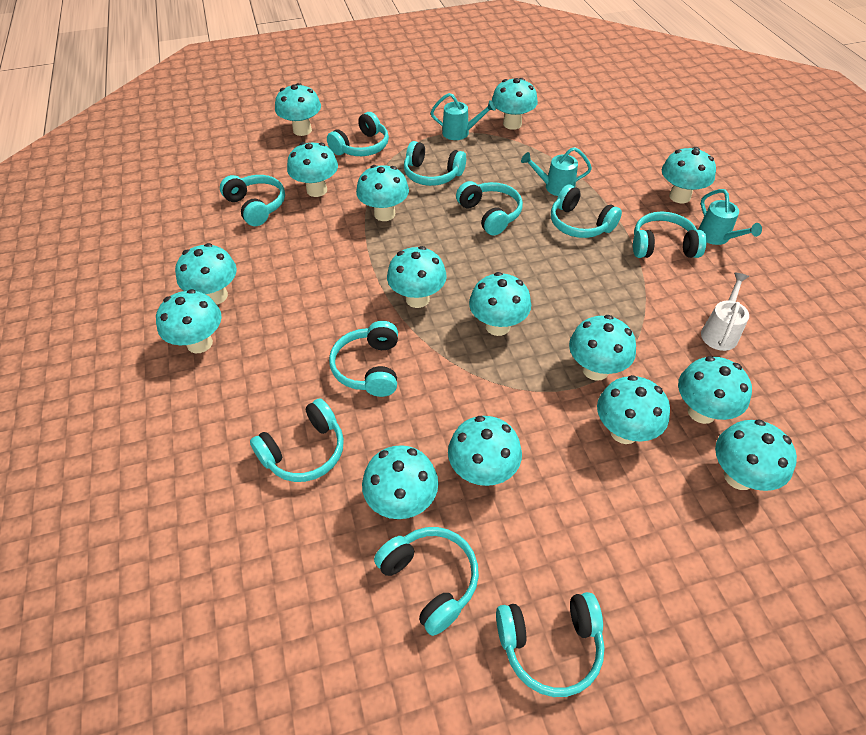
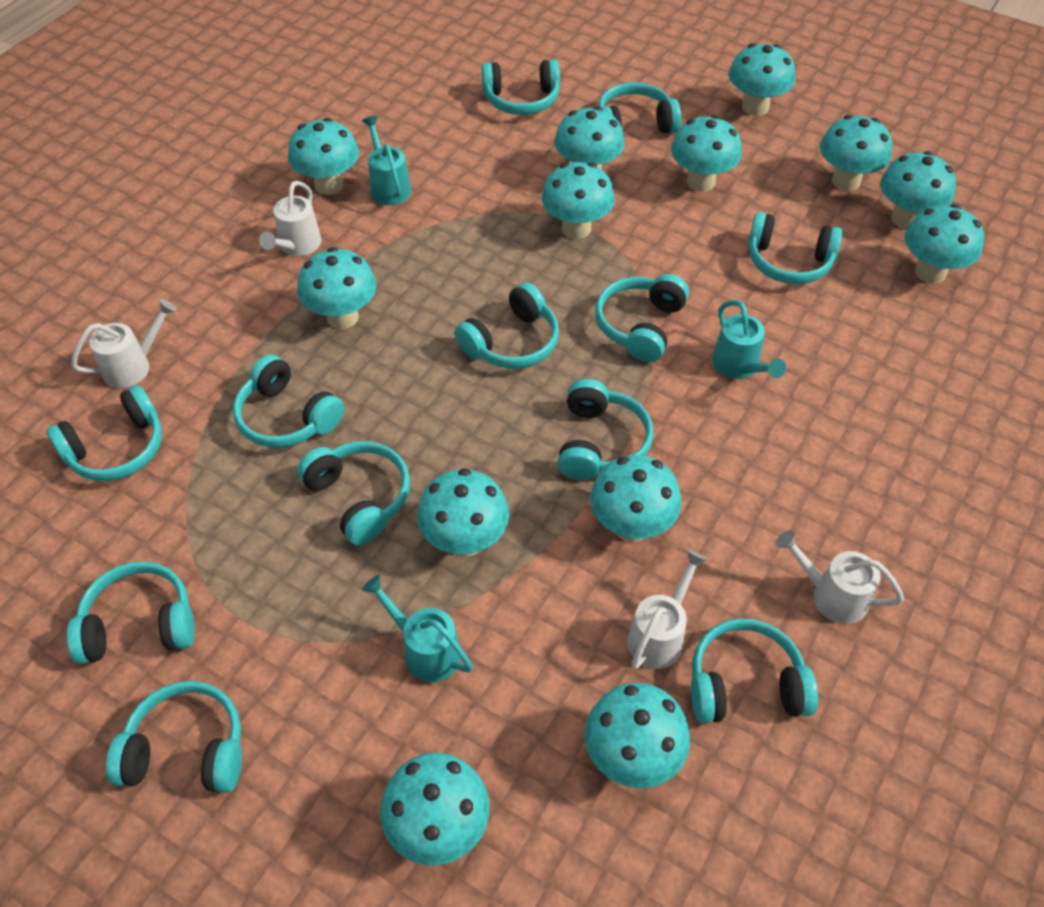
turquoise headphones: [220,175,285,226] [250,398,344,482] [327,112,389,156] [329,321,398,397] [374,527,479,636] [404,141,466,186] [456,181,523,235] [496,592,605,697] [551,185,622,238] [633,211,706,258] = 10 -> [46,385,162,481] [67,562,195,664] [106,681,242,793] [233,355,344,448] [297,441,410,545] [455,282,559,369] [482,59,560,115] [558,379,653,480] [595,274,689,362] [598,82,682,134] [691,618,818,723] [748,212,843,284] = 12
turquoise mushroom: [156,289,222,353] [175,243,237,305] [275,83,321,136] [287,142,338,197] [356,165,409,221] [362,445,438,519] [387,246,447,308] [448,416,522,486] [469,272,531,336] [492,78,538,130] [569,315,636,381] [597,375,670,444] [662,147,716,204] [678,356,752,424] [715,419,797,491] = 15 -> [288,118,359,195] [297,247,376,329] [380,753,490,865] [417,468,509,557] [541,162,615,239] [555,106,625,170] [585,683,690,788] [590,455,682,542] [671,115,742,192] [729,43,795,116] [820,115,892,191] [880,151,956,229] [905,204,984,284] = 13
white watering can: [701,273,749,351] = 1 -> [71,299,177,388] [259,181,321,256] [627,550,708,669] [776,530,904,624] = 4

